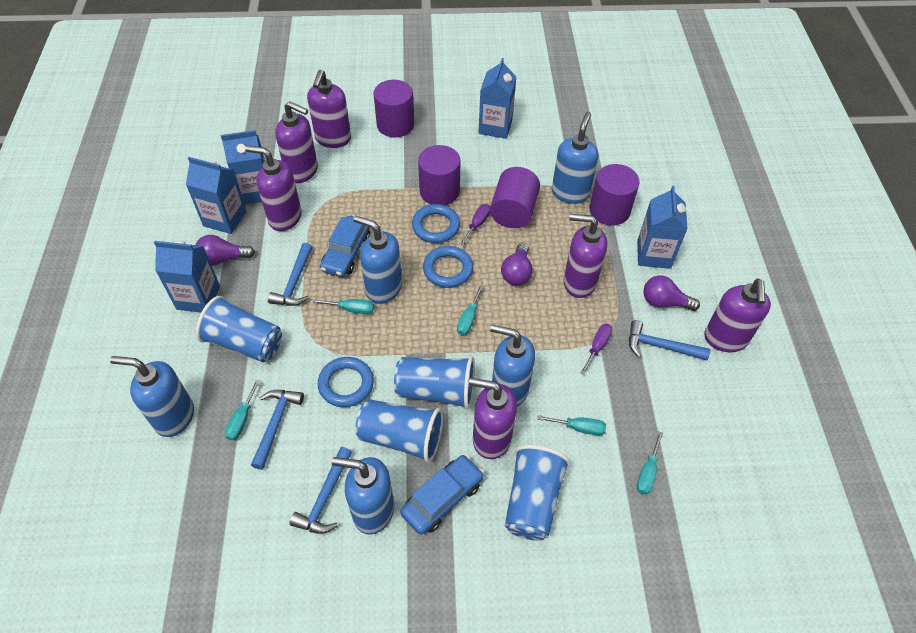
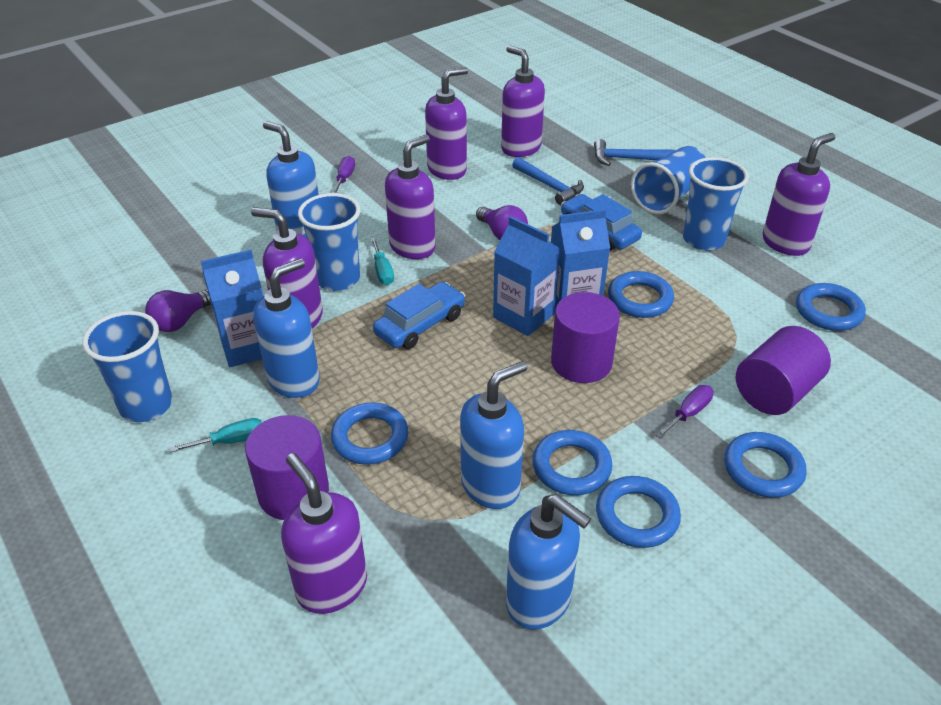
blue carton: [154,241,220,313] [186,157,246,234] [221,130,265,205] [478,58,517,139] [637,186,688,269] = 5 -> [201,250,263,367] [493,216,561,336] [551,209,610,309] = 3
blue hammer: [251,390,304,470] [268,243,313,306] [289,447,352,534] [629,320,710,361] = 4 -> [512,157,584,205] [594,139,675,166] = 2
blue ring: [318,357,374,407] [412,204,460,243] [423,246,473,288] = 3 -> [331,403,408,465] [532,430,613,495] [596,476,681,548] [608,271,674,318] [724,432,807,498] [796,283,866,331] = 6
blue soap dispenser: [110,356,194,437] [332,457,394,535] [353,216,402,304] [490,324,535,407] [552,112,598,204] = 5 -> [253,258,320,398] [263,121,319,238] [460,361,527,509] [506,494,591,629] = 4
purple cylinder: [373,80,414,137] [418,145,461,205] [490,167,540,228] [589,164,640,225] = 4 -> [245,415,329,520] [551,292,620,383] [736,326,831,415] = 3
purple light bulb: [196,235,255,266] [501,243,533,286] [643,275,700,311] = 3 -> [145,289,211,332] [476,205,528,240] = 2
turquoise screwdriver: [225,379,260,440] [312,299,374,314] [457,285,483,335] [537,415,606,436] [637,431,663,495] = 5 -> [170,418,262,452] [371,237,394,285] = 2

